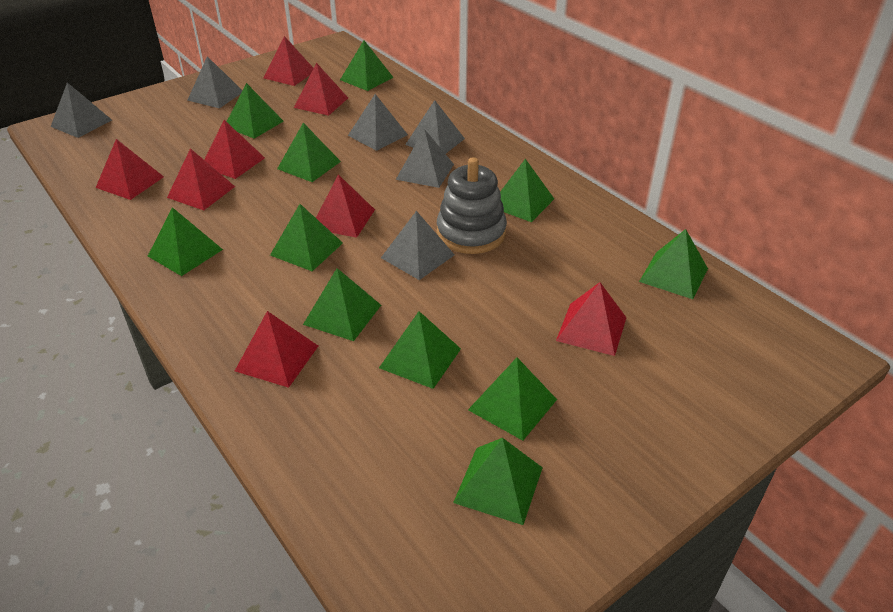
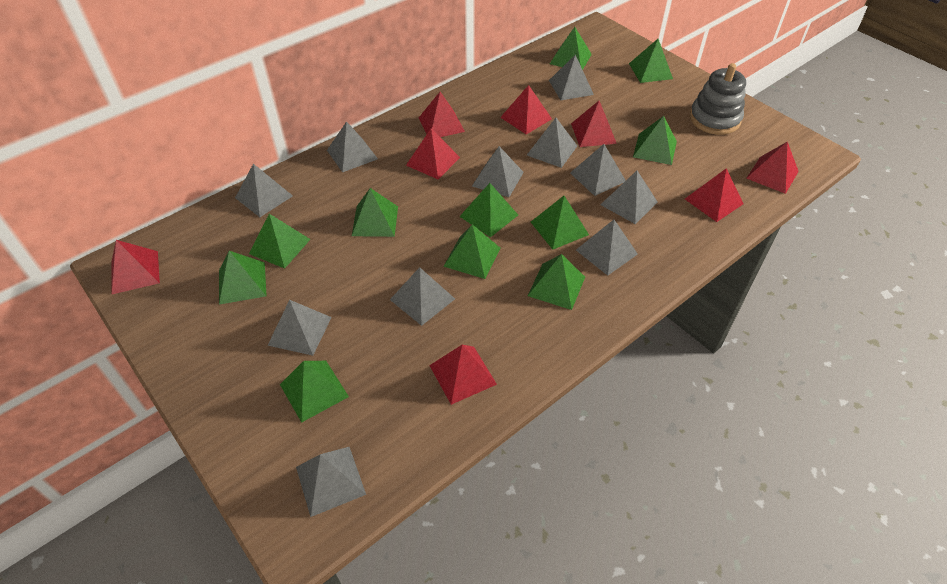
grey pyramid: [51,82,112,138] [187,56,243,109] [348,94,408,151] [381,211,455,280] [396,129,454,188] [405,100,465,154] = 6 -> [235,164,293,217] [267,300,332,356] [296,447,366,517] [327,121,378,172] [390,267,455,326] [472,146,524,197] [527,118,577,168] [549,55,594,100] [570,144,626,196] [576,220,638,276] [600,171,657,224] = 11

